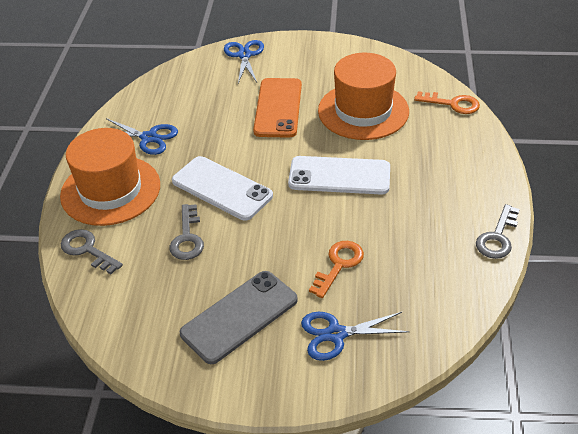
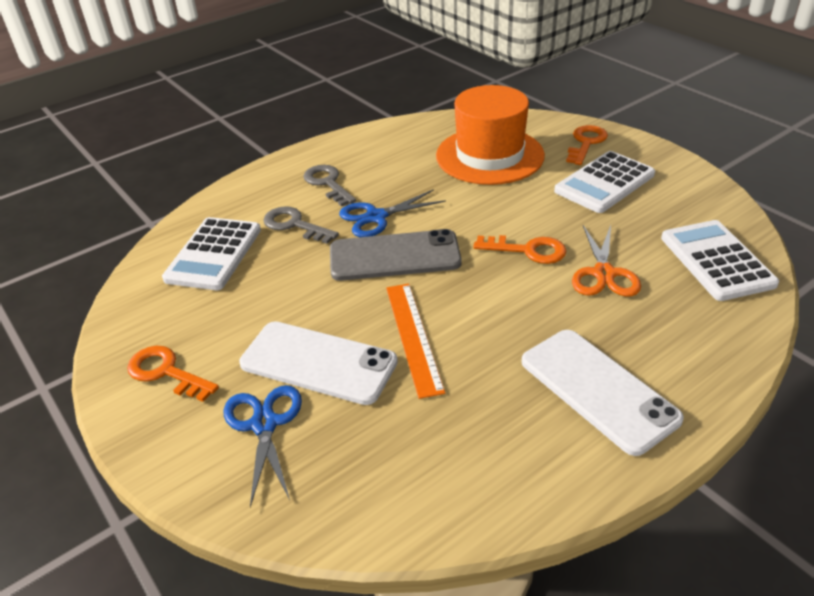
blue scissors: [106,118,178,155] [224,40,264,83] [301,312,410,361] = 3 -> [224,385,302,507] [339,189,446,237] = 2
grey key: [61,229,123,274] [169,204,204,260] [476,204,520,259] = 3 -> [263,206,339,244] [303,165,356,206] = 2
orange hat: [60,128,160,226] [318,53,409,140] = 2 -> [436,85,545,185] = 1
orange key: [309,241,364,298] [414,91,480,114] = 2 -> [127,346,219,402] [473,235,567,264] [566,125,608,165] = 3
orange phone: [253,78,302,138] = 1 -> none = 0
orange ruler: none = 0 -> [386,284,445,399] = 1
orange scissors: none = 0 -> [572,225,641,297] = 1
white calculator: none = 0 -> [162,217,261,290] [554,151,655,213] [661,220,779,301] = 3

